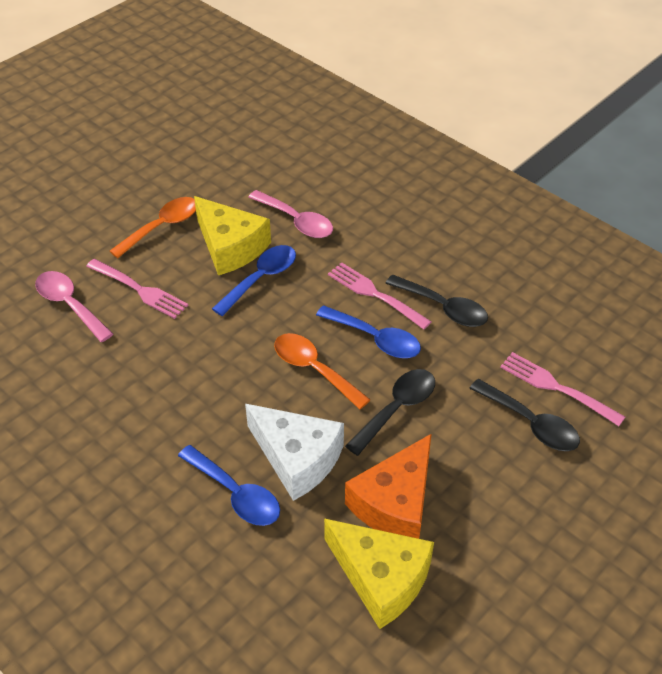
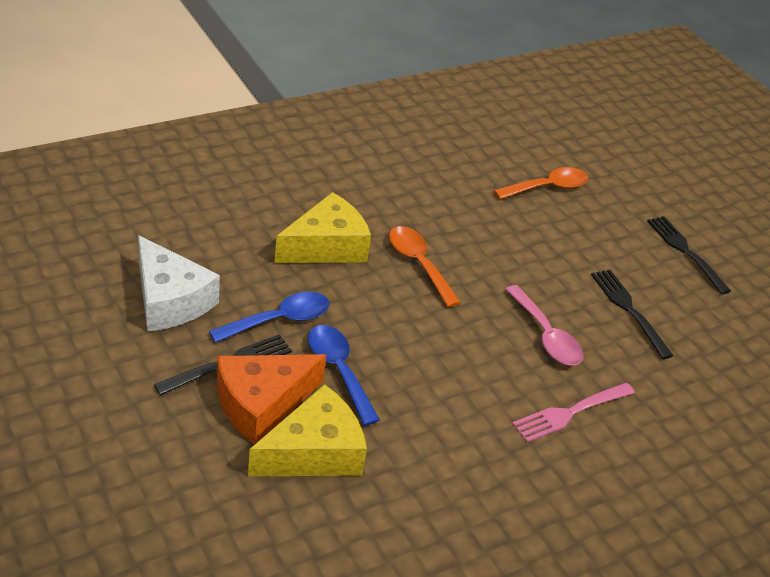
black fork: none = 0 -> [154,334,292,396] [591,270,673,359] [647,216,731,294] = 3
black spoon: [345,369,435,456] [385,274,488,327] [469,379,580,451] = 3 -> none = 0
blue spoon: [178,445,280,526] [212,245,296,316] [316,305,421,358] = 3 -> [209,292,330,343] [308,325,380,426] = 2
pink fork: [86,259,188,319] [328,262,432,329] [500,352,625,426] = 3 -> [512,382,635,442] = 1
pink spoon: [35,271,113,342] [248,190,333,238] = 2 -> [505,285,583,366] = 1

